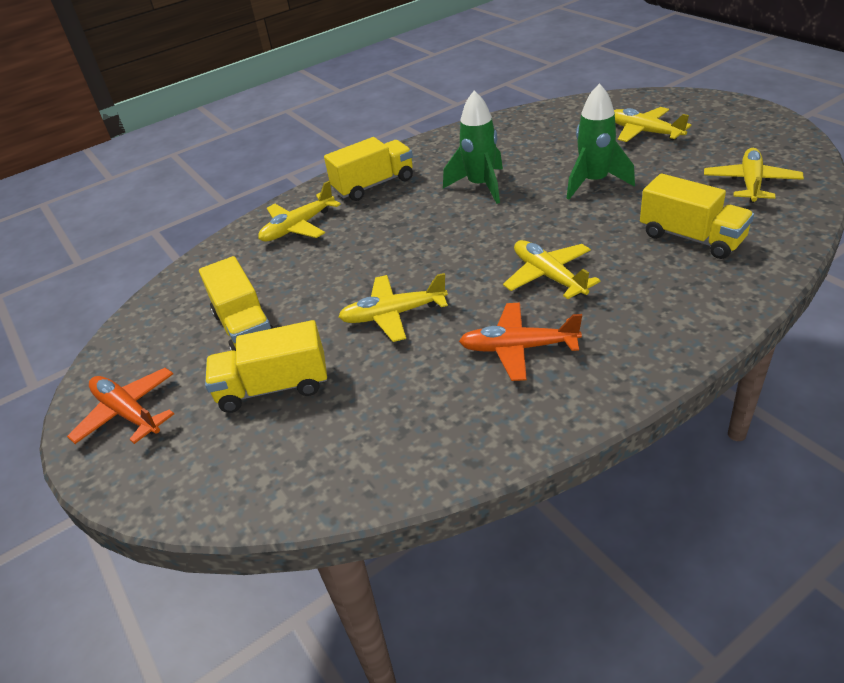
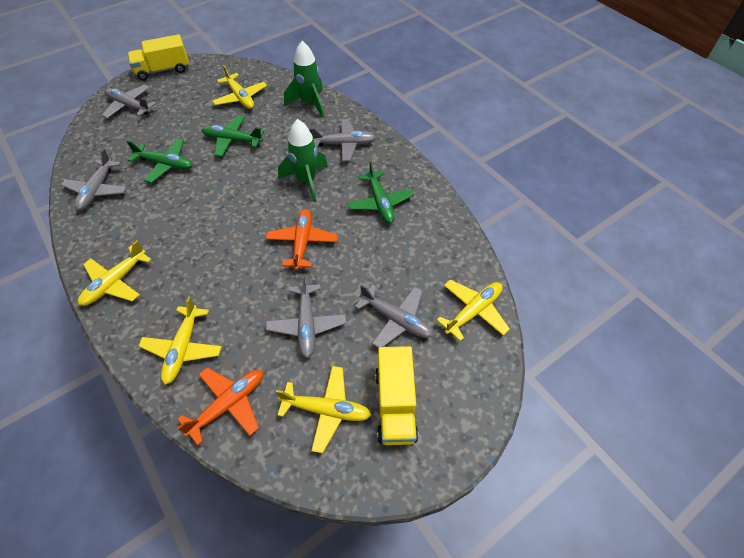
green plane: none = 0 -> [126,139,193,183] [202,115,264,157] [347,161,414,224] = 3
grey plane: none = 0 -> [61,149,127,211] [102,84,156,118] [266,274,346,358] [309,119,376,161] [355,284,433,348] = 5
yellow truck: [199,256,273,351] [205,320,327,413] [324,137,413,201] [640,174,754,259] = 4 -> [128,34,189,80] [375,346,418,445] = 2

